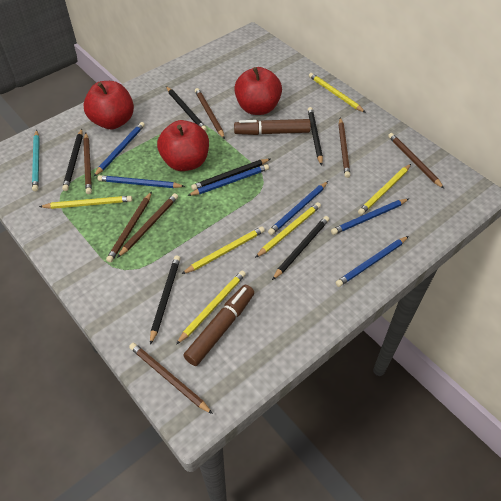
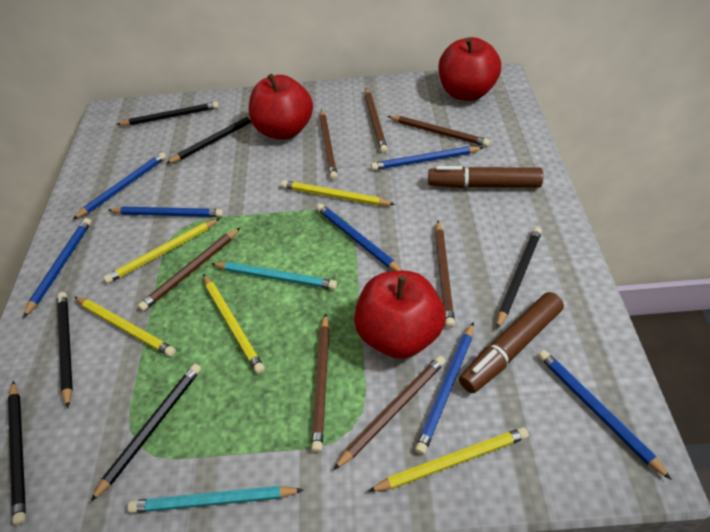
blue pencil: [94,122,145,176] [97,175,185,188] [187,164,269,196] [268,181,328,235] [331,199,408,235] [335,236,409,287] = 6 -> [23,218,91,318] [72,152,166,220] [108,207,223,217] [317,204,402,271] [371,146,484,170] [415,322,474,455] [538,350,672,480] = 7
turquoise pencil: [32,130,40,191] = 1 -> [128,486,303,513] [211,262,337,290] = 2
yellow pencil: [39,196,132,209] [176,271,246,345] [182,227,265,274] [255,202,321,258] [309,73,366,113] [358,164,411,215] = 6 -> [75,297,176,357] [104,218,220,284] [203,274,265,374] [281,180,395,206] [368,427,529,492] = 5

